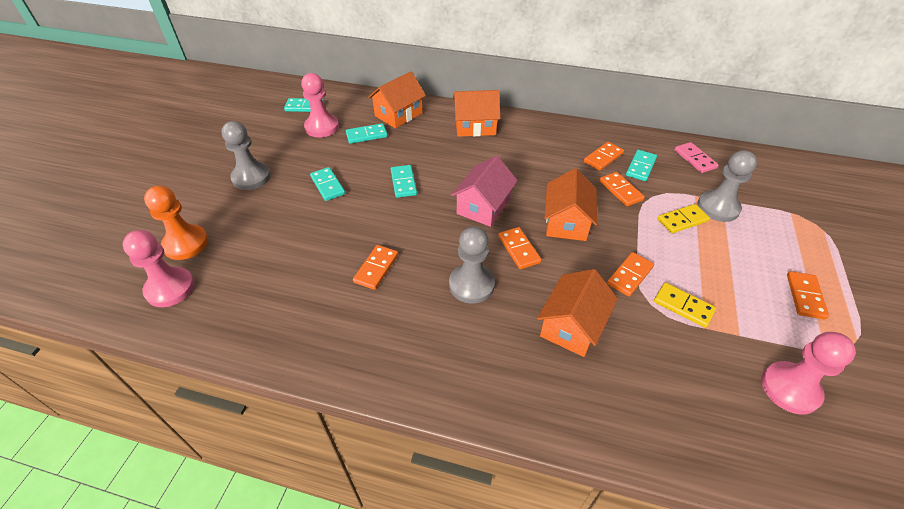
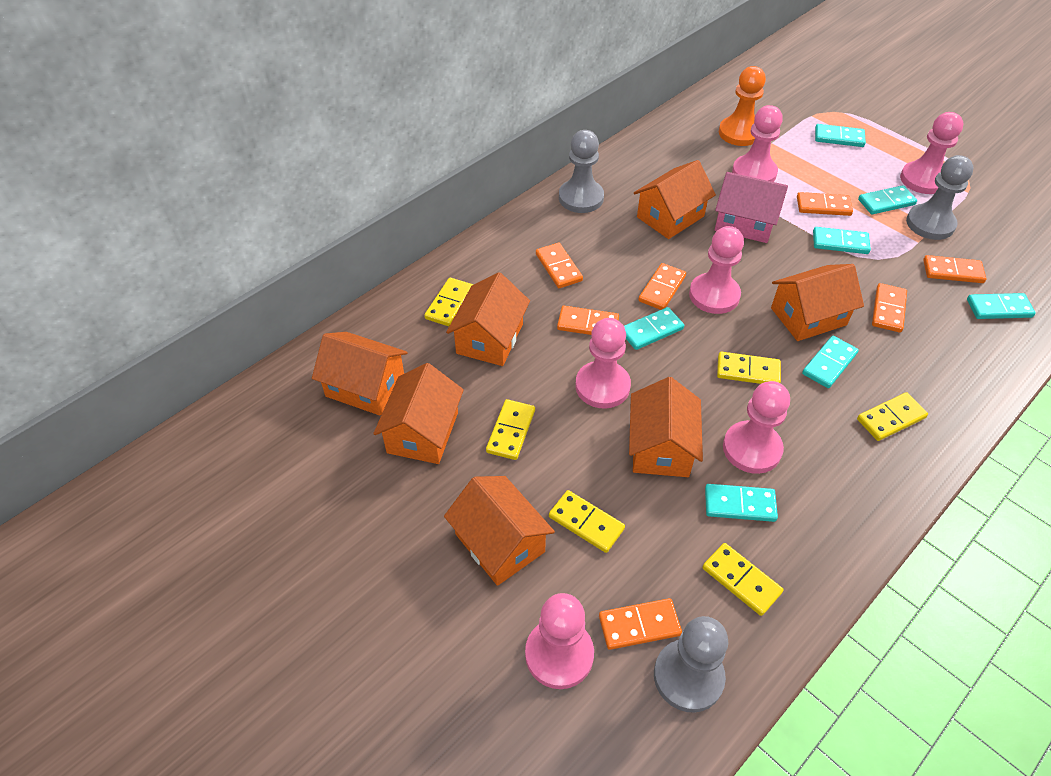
orange domino: [353,245,398,290] [498,227,542,269] [584,142,624,171] [600,172,645,206] [607,252,654,297] [787,271,829,319] = 6 -> [536,243,583,288] [557,306,619,335] [599,598,682,650] [638,263,686,310] [797,192,853,216] [872,283,907,332] [923,255,986,283] = 7
orange house: [368,71,426,128] [453,90,501,137] [537,269,618,357] [544,168,597,241] = 4 -> [312,332,408,416] [373,363,464,464] [444,476,555,586] [446,272,530,366] [629,377,703,477] [634,160,716,239] [771,264,864,341] = 7
pink domino: [674,142,719,173] = 1 -> none = 0
pink pawn: [123,230,195,307] [301,73,339,137] [762,332,856,415] = 3 -> [525,593,594,689] [575,318,631,409] [689,226,744,314] [723,381,790,474] [732,105,783,182] [900,112,963,194] = 6
turquoise domino: [284,98,324,112] [310,167,345,201] [346,123,388,144] [391,165,417,198] [626,150,657,181] = 5 -> [624,307,684,350] [705,484,778,522] [802,336,859,388] [813,227,871,254] [815,124,866,147] [858,185,917,215] [967,293,1036,319] = 7
yellow domino: [654,282,716,328] [658,204,710,233] = 2 -> [424,278,473,326] [486,399,535,460] [549,490,625,553] [702,543,783,616] [717,352,781,384] [857,392,928,441] = 6

